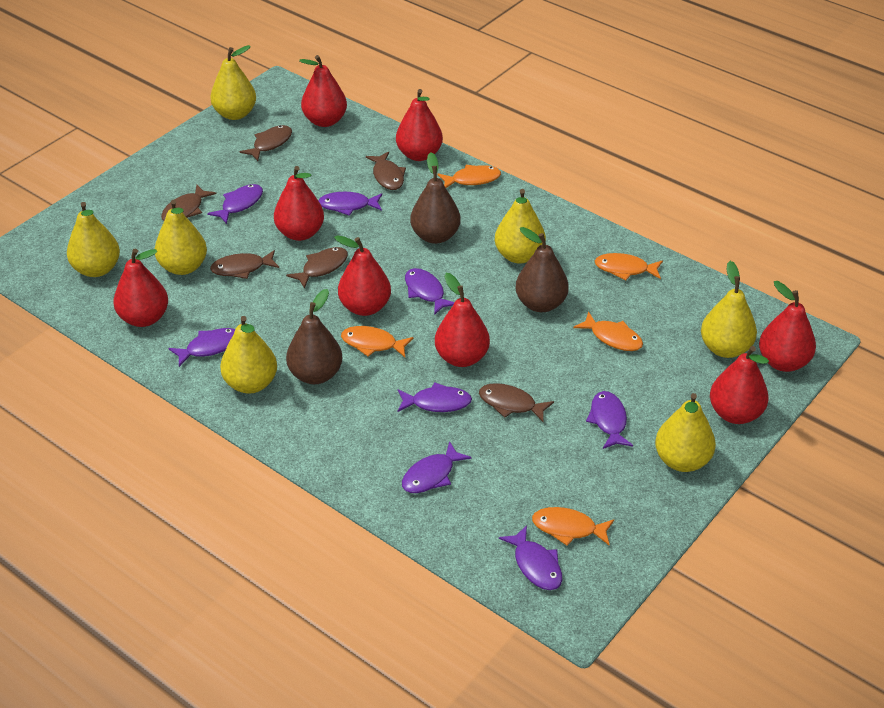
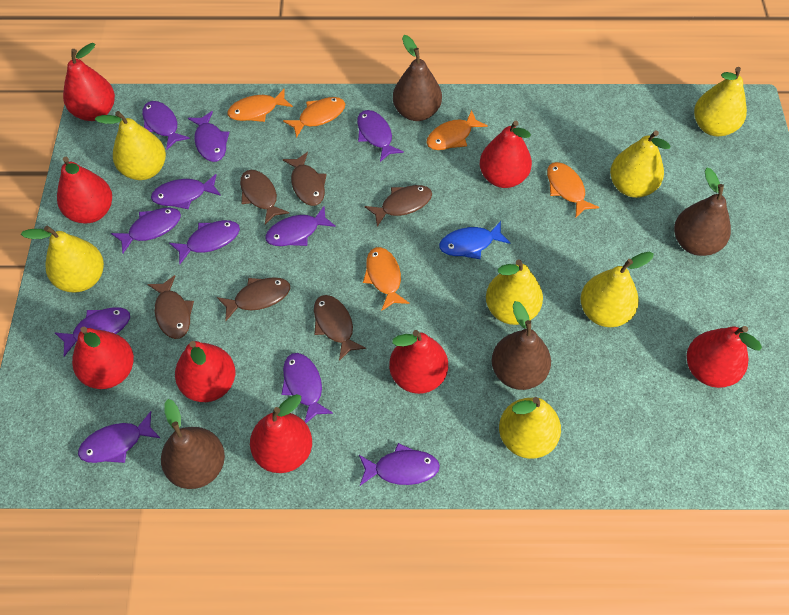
blue fish: none = 0 -> [439,221,510,259] = 1
brown pear: [286,289,342,384] [410,152,461,244] [516,227,569,312] = 3 -> [161,399,225,489] [393,35,442,121] [492,301,551,390] [674,168,731,256] = 4
purple fish: [168,328,235,367] [207,184,263,224] [319,192,382,216] [398,382,472,412] [402,441,471,493] [405,268,455,315] [499,525,562,590] [586,391,633,449] = 8 -> [55,307,130,357] [78,411,160,463] [111,208,181,253] [142,101,190,150] [151,174,221,209] [169,220,240,264] [188,111,229,162] [265,206,336,246] [281,353,333,423] [357,110,404,162] [359,443,440,486] = 11

